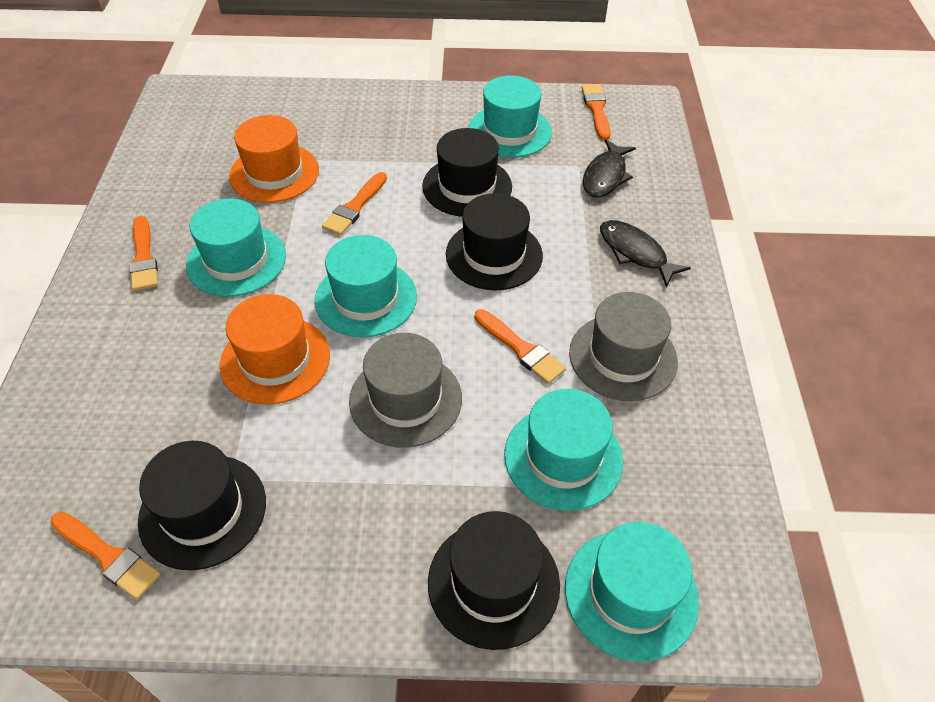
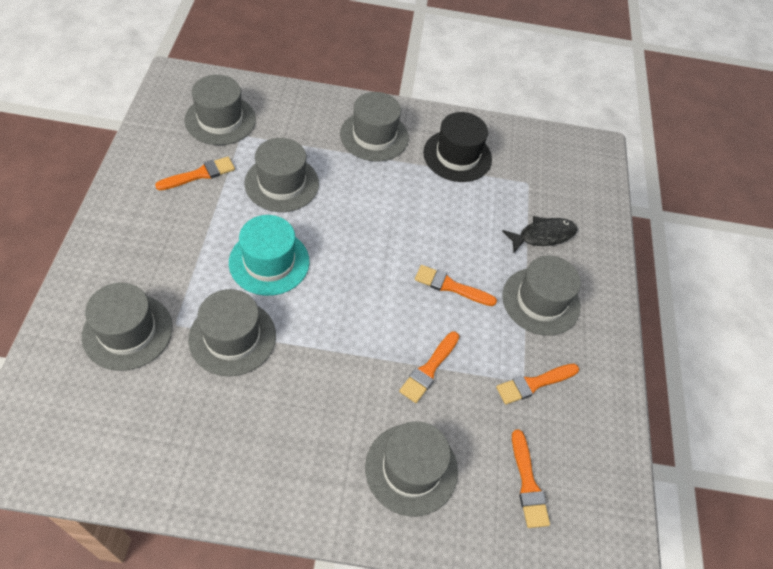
black fish: [583,139,636,198] [600,220,691,287] = 2 -> [503,216,577,253] = 1
black hat: [138,441,266,570] [422,128,512,217] [428,511,560,650] [446,193,543,290] = 4 -> [423,112,492,182] = 1
grey hat: [349,333,462,448] [569,292,678,401] = 2 -> [82,283,173,371] [184,75,256,145] [188,289,276,376] [245,138,319,212] [340,92,409,162] [365,421,458,516] [502,256,581,336] = 7
orange hat: [220,294,330,405] [229,115,319,203] = 2 -> none = 0
turquoise hat: [186,199,286,297] [315,235,417,337] [468,75,552,158] [504,389,623,511] [565,522,699,662] = 5 -> [229,215,309,296] = 1

